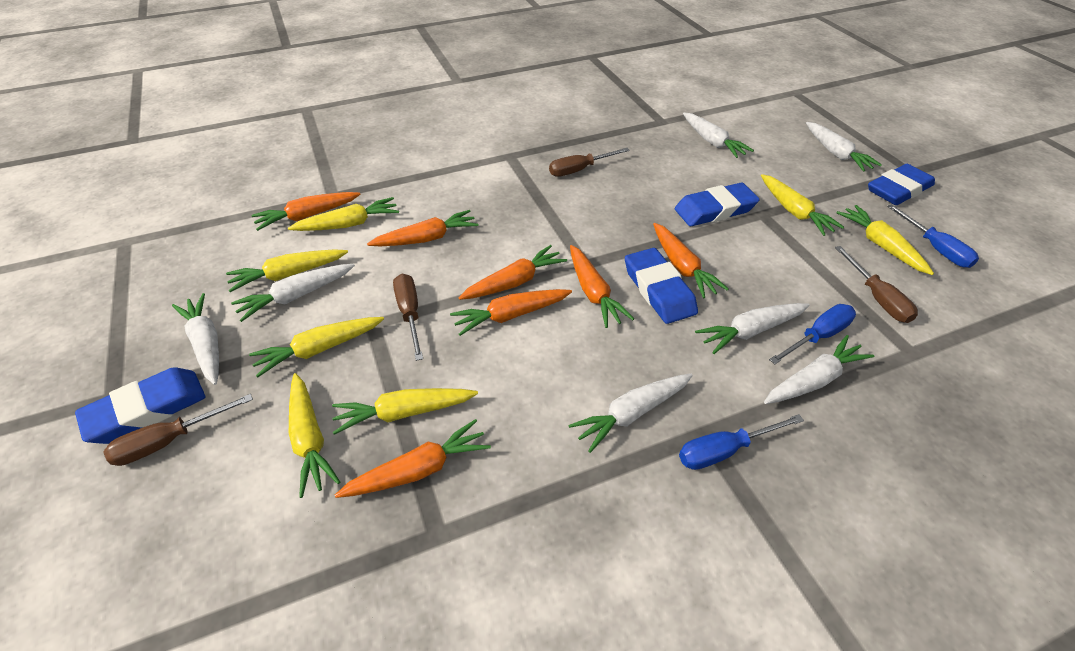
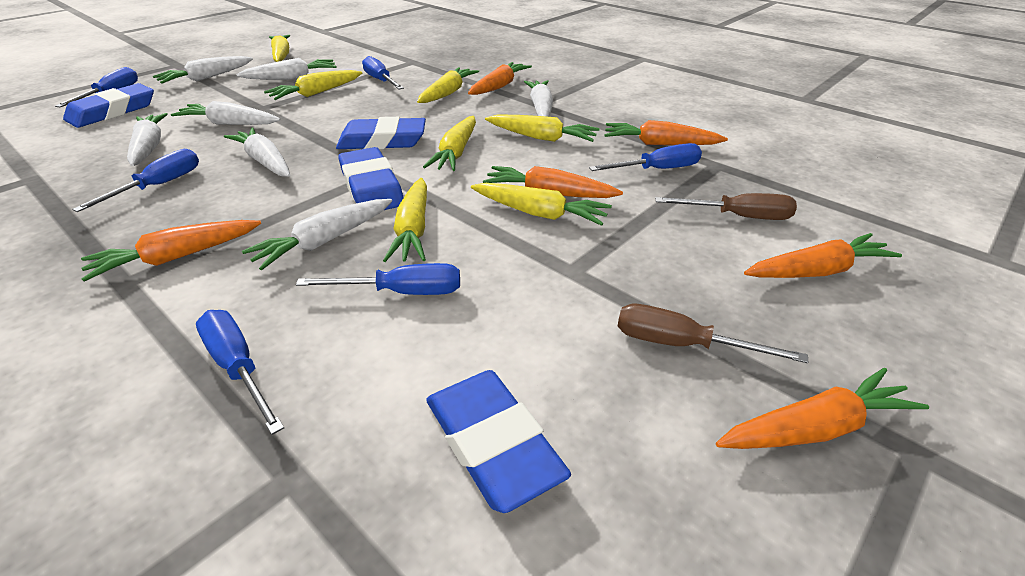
blue screwdriver: [679,414,804,470] [769,304,856,364] [887,204,979,268] = 3 -> [55,67,138,107] [72,149,199,212] [196,310,284,435] [296,263,460,295] [362,56,404,89] [589,143,702,171] = 6
brown screwdriver: [103,394,253,466] [393,274,423,361] [549,148,630,177] [835,246,918,323] = 4 -> [618,304,808,363] [655,193,797,220] = 2
orange carrot: [251,192,361,231] [335,419,491,498] [367,210,478,246] [450,289,572,336] [459,245,567,300] [570,245,634,328] [653,223,729,298] = 7 -> [81,220,261,282] [468,62,532,95] [483,166,623,198] [604,120,728,145] [716,368,929,449] [744,233,902,278] = 6

